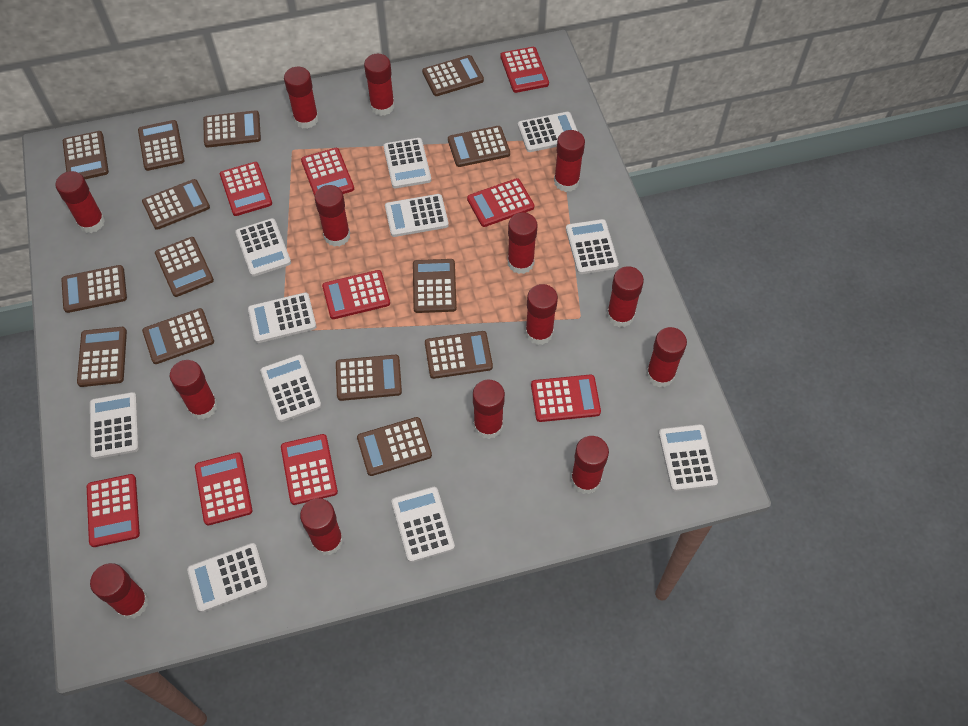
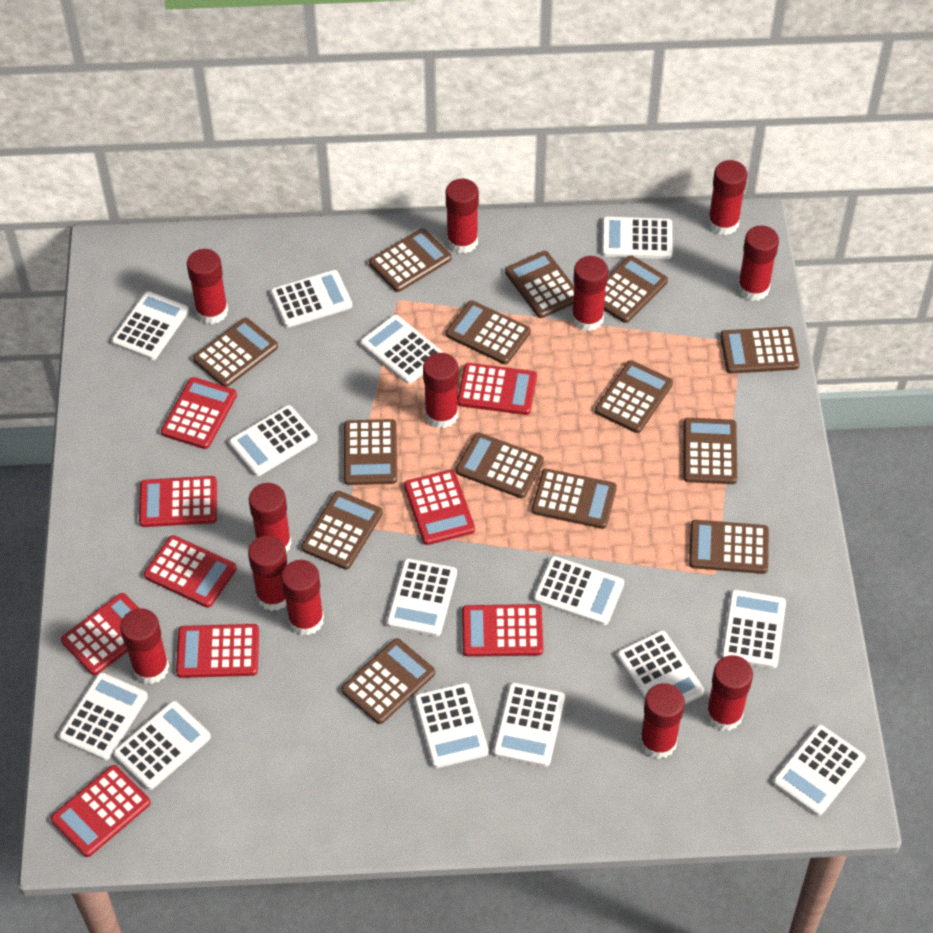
red glue stick: [55,171,105,233] [90,563,149,619] [170,360,218,420] [284,67,319,129] [300,498,343,555] [315,185,350,247] [364,54,395,116] [473,380,505,439] [508,212,538,274] [525,284,558,345] [554,130,585,192] [571,436,609,494] [607,266,644,328] [646,327,687,387] = 14 -> [120,608,169,684] [187,249,228,324] [248,535,287,611] [249,483,292,553] [281,560,324,635] [423,353,458,428] [446,179,479,253] [571,256,608,331] [640,683,685,759] [706,655,753,731] [708,160,747,235] [737,225,779,301] = 12
white calculator: [90,392,139,459] [187,543,268,612] [235,218,291,277] [248,292,316,343] [260,355,321,422] [383,138,431,188] [385,194,449,237] [392,487,455,562] [518,112,578,152] [566,219,619,274] [659,424,718,491] = 11 -> [59,673,148,760] [111,291,189,360] [113,701,211,790] [229,405,317,476] [270,270,352,328] [360,315,444,384] [387,558,457,636] [414,683,489,768] [493,683,565,767] [534,556,624,625] [602,216,672,259] [617,630,704,704] [721,590,786,669] [773,725,865,816] = 14

